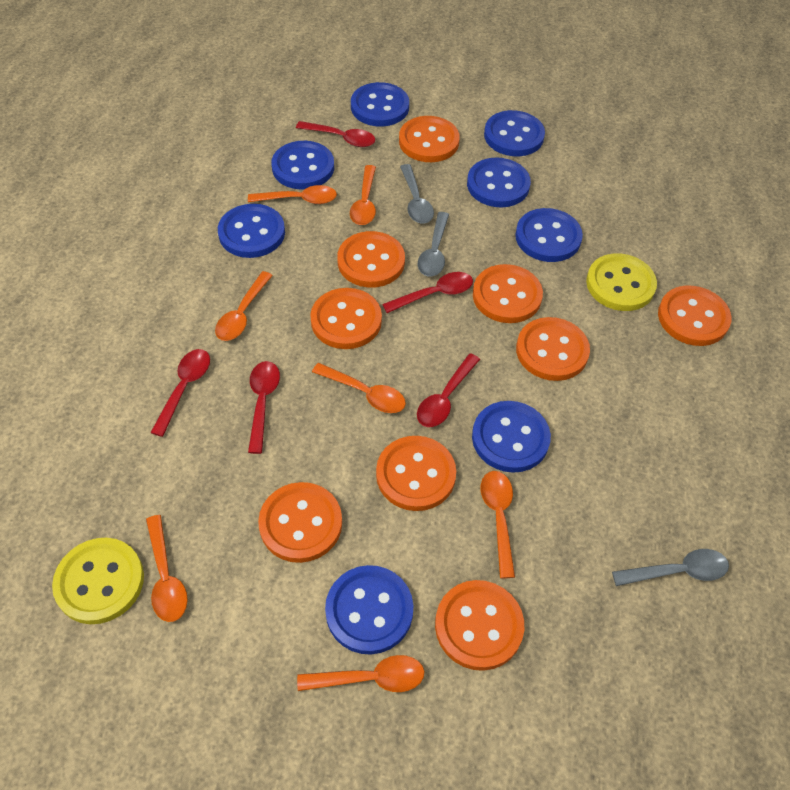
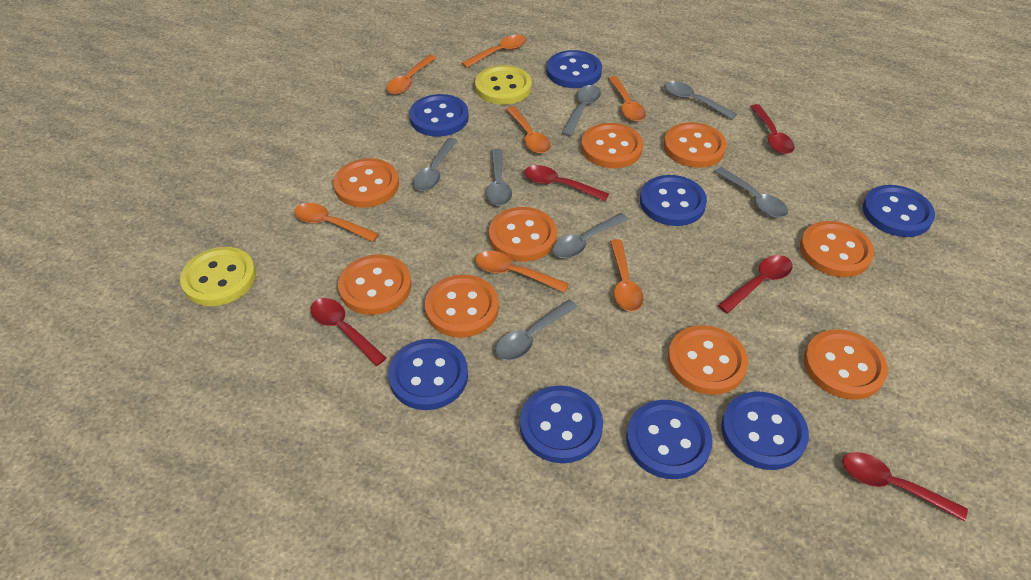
grey spoon: [400,164,434,224] [417,212,449,276] [612,549,729,586] = 3 -> [413,138,457,191] [486,149,512,206] [496,299,578,360] [552,213,628,258] [562,85,601,137] [664,81,737,120] [715,167,788,218] = 7

